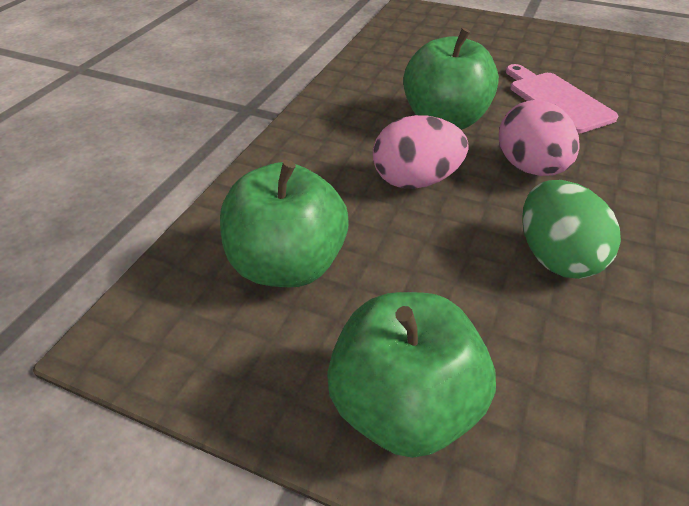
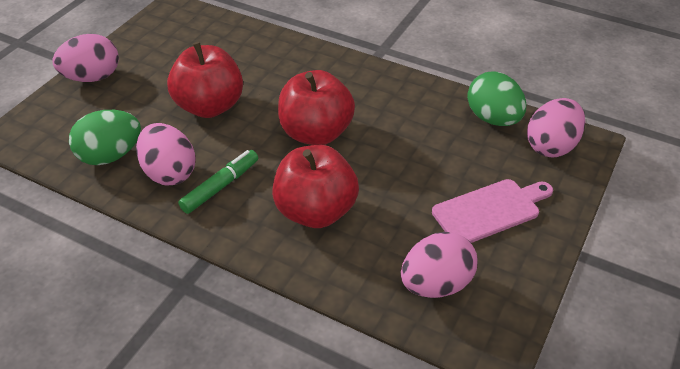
green apple: [220,160,349,287] [327,292,496,458] [403,28,499,130] = 3 -> none = 0
green egg: [522,180,621,279] = 1 -> [69,110,141,165] [467,71,526,126] = 2
green marker: none = 0 -> [178,150,258,214] = 1
pink egg: [373,115,469,189] [499,100,579,176] = 2 -> [52,34,119,82] [136,123,196,186] [401,232,478,298] [527,98,585,158] = 4
red apple: none = 0 -> [167,42,243,118] [272,145,359,228] [278,70,355,145] = 3

